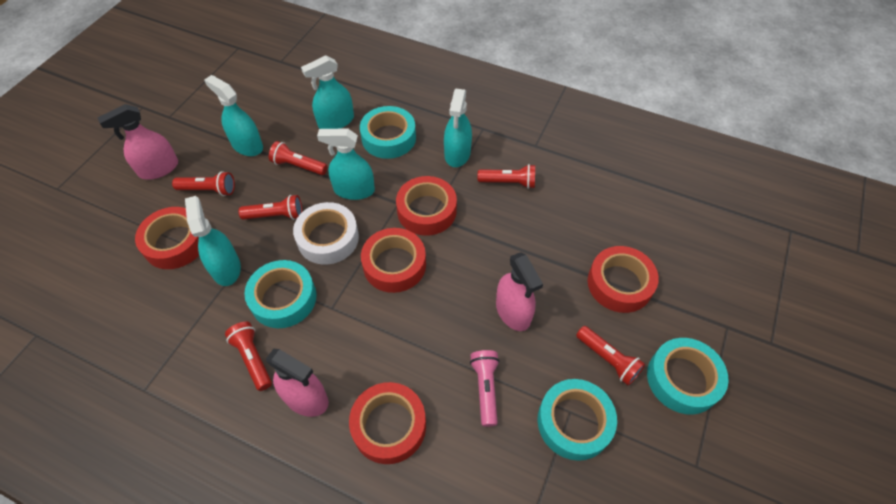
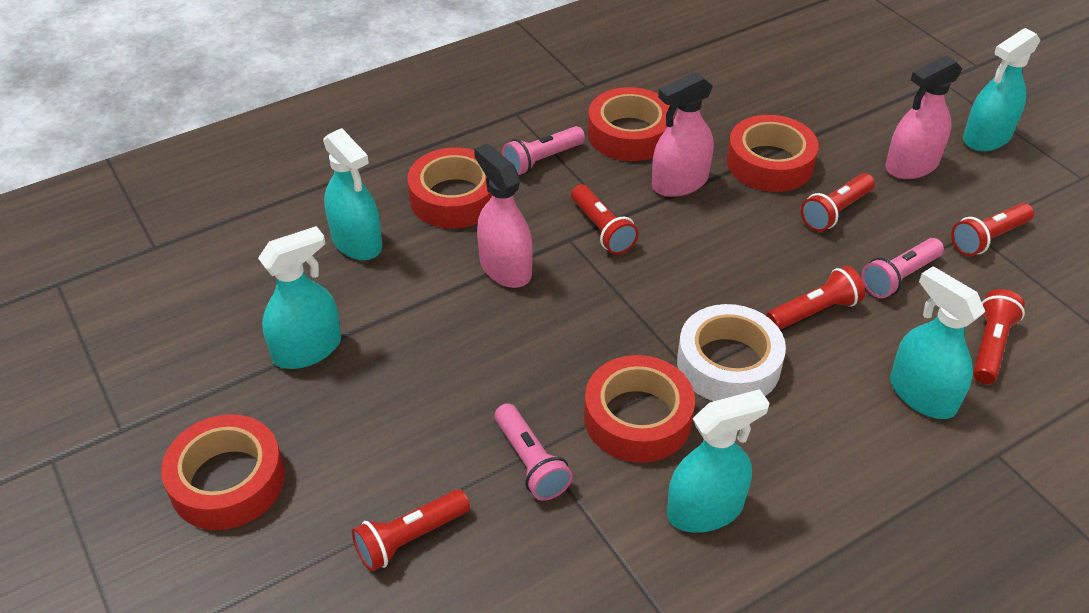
pink flashlight: [470,350,500,427] = 1 -> [495,403,573,501] [502,126,585,175] [862,238,944,298] = 3
turquoise tape: [244,260,316,328] [360,106,416,159] [538,379,617,461] [647,338,728,414] = 4 -> none = 0

